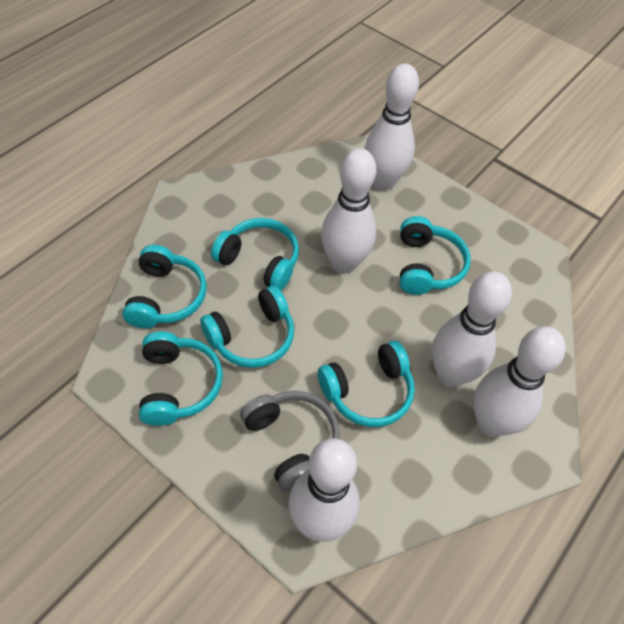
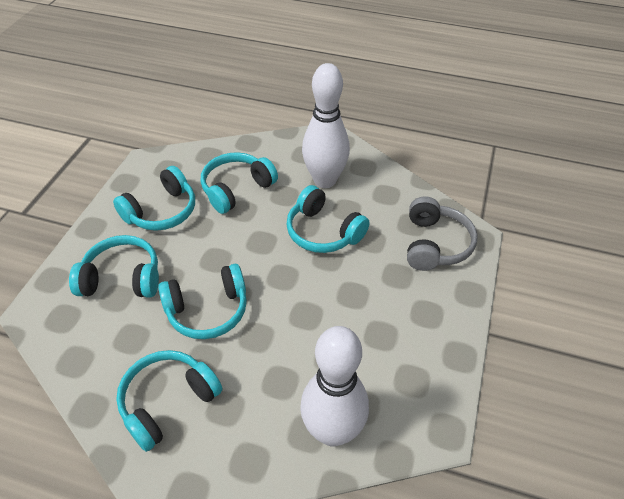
white bowling pin: [289,438,360,542] [321,148,376,274] [365,63,419,191] [432,271,512,387] [474,327,566,437] = 5 -> [300,326,369,447] [302,63,350,188] = 2

